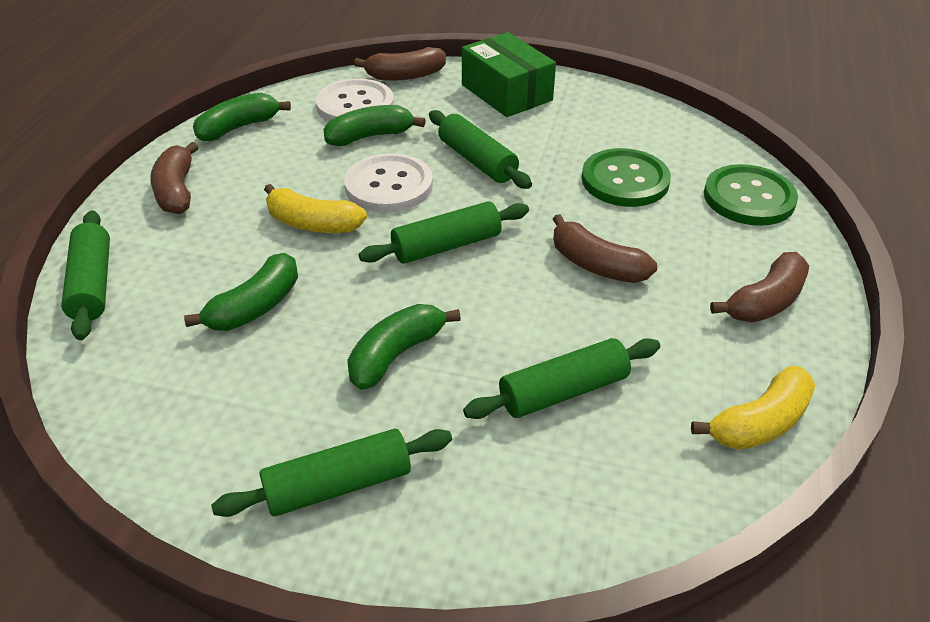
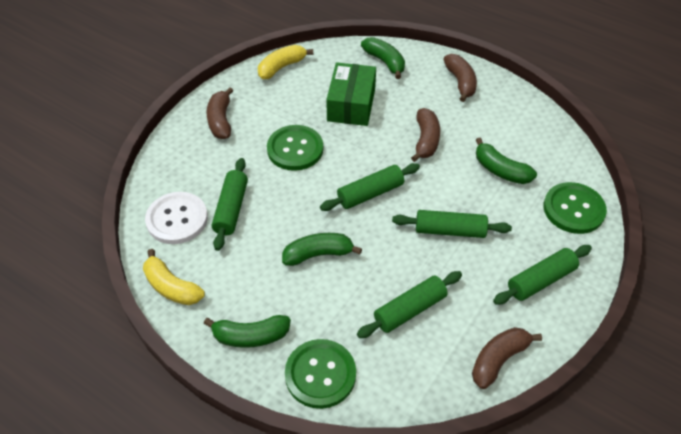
green button: [582,148,671,207] [704,164,798,226] = 2 -> [267,125,323,171] [285,339,356,409] [544,182,607,234] = 3
white button: [315,79,394,122] [344,153,433,213] = 2 -> [145,192,208,244] = 1

